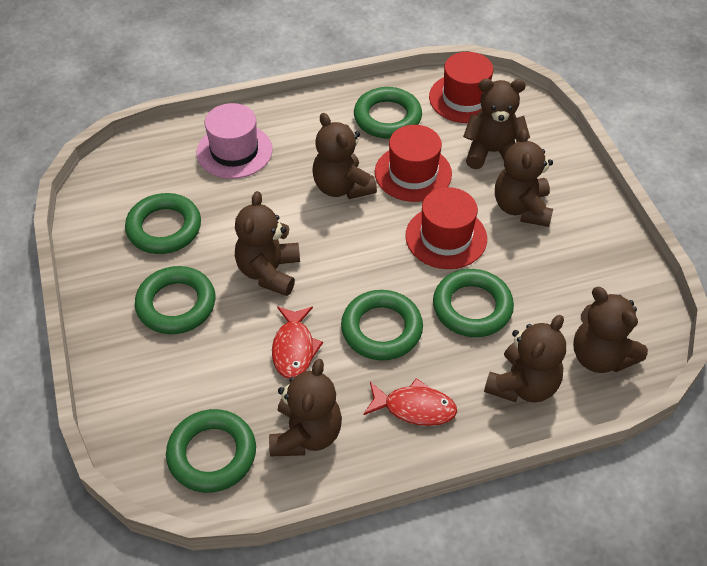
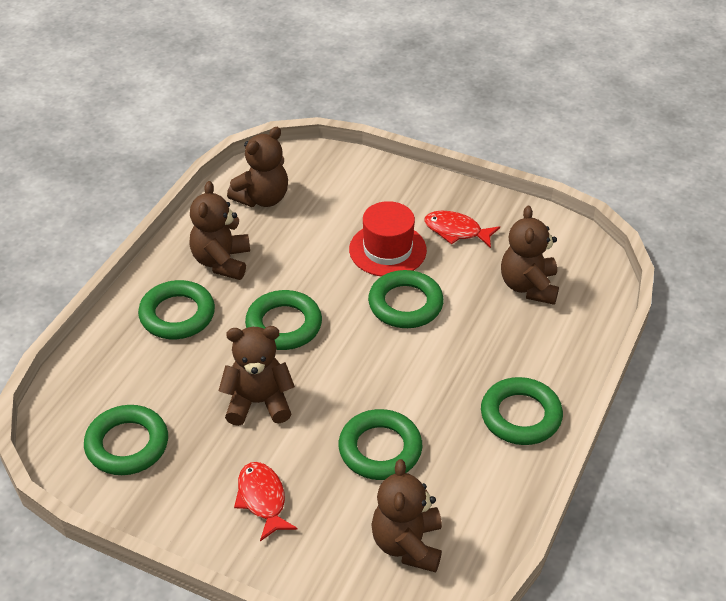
brown teddy bear: [235,191,300,296] [269,359,342,456] [312,113,377,199] [463,79,530,169] [484,315,566,403] [495,129,553,227] [573,287,648,373] = 7 -> [189,181,250,280] [218,326,295,426] [227,127,288,207] [371,459,442,573] [501,206,559,305] = 5
pink hat: [197,103,273,179] = 1 -> none = 0
red hat: [375,125,452,202] [405,187,487,269] [429,52,493,123] = 3 -> [349,201,427,276] = 1

